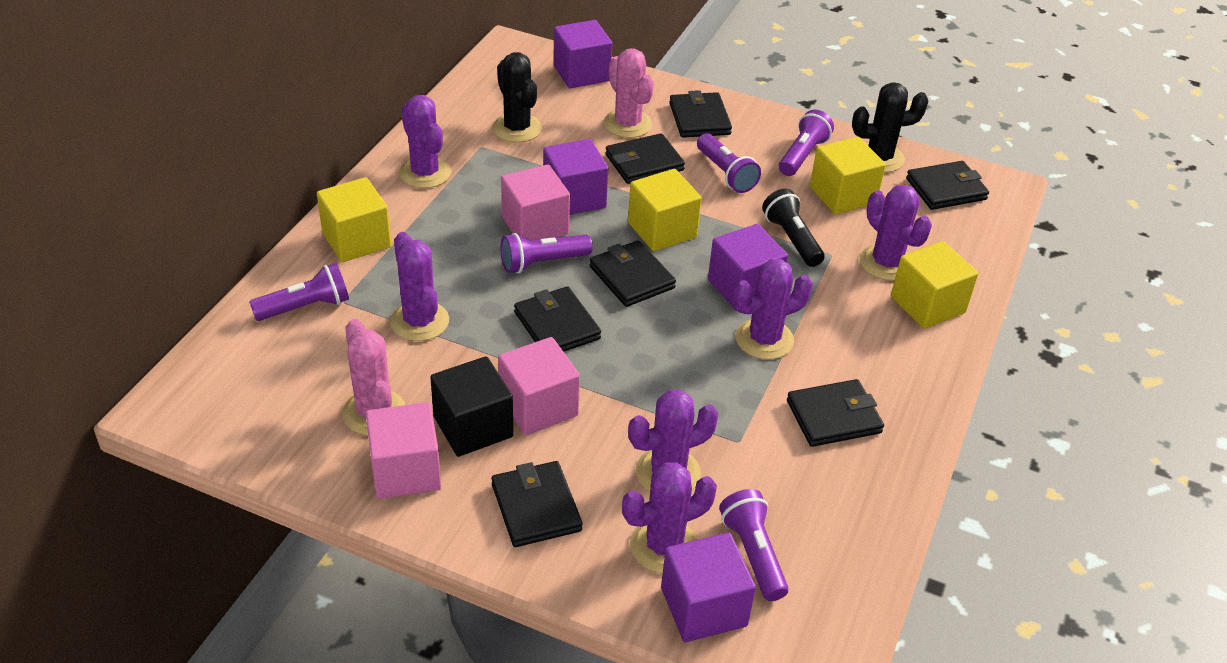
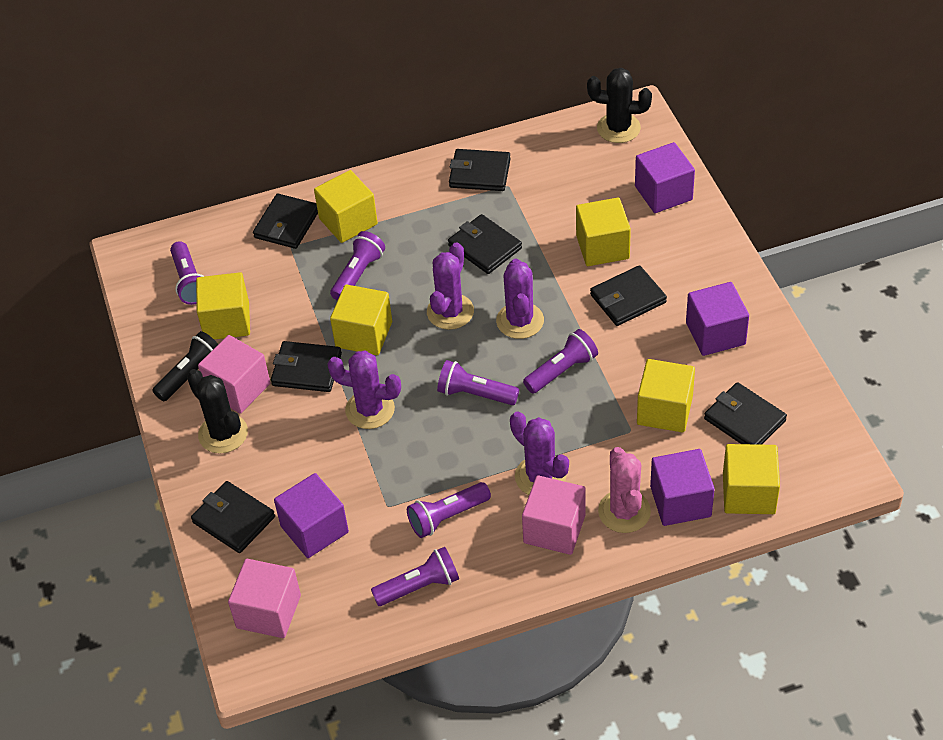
black cube: [430,356,513,457] = 1 -> none = 0
pink cactus: [342,319,405,436] [603,49,654,138] = 2 -> [598,447,651,533] = 1
purple cactus: [390,232,449,341] [399,95,451,188] [622,463,717,574] [628,390,718,492] [733,259,813,360] [860,185,932,281] = 6 -> [327,350,401,429] [427,242,474,330] [496,258,544,339] [510,412,569,495] = 4
purple flashlight: [249,263,349,321] [501,233,593,273] [697,133,761,193] [719,489,789,601] [779,110,834,176] = 5 -> [170,241,205,305] [330,231,385,301] [371,547,459,606] [407,482,491,538] [437,360,519,405] [523,329,598,393] = 6
yellow cube: [317,177,391,262] [628,169,702,251] [810,137,886,214] [891,241,978,329] = 4 -> [196,272,250,340] [314,170,378,243] [330,284,392,355] [576,198,631,266] [637,359,695,433] [723,444,780,514] = 6

